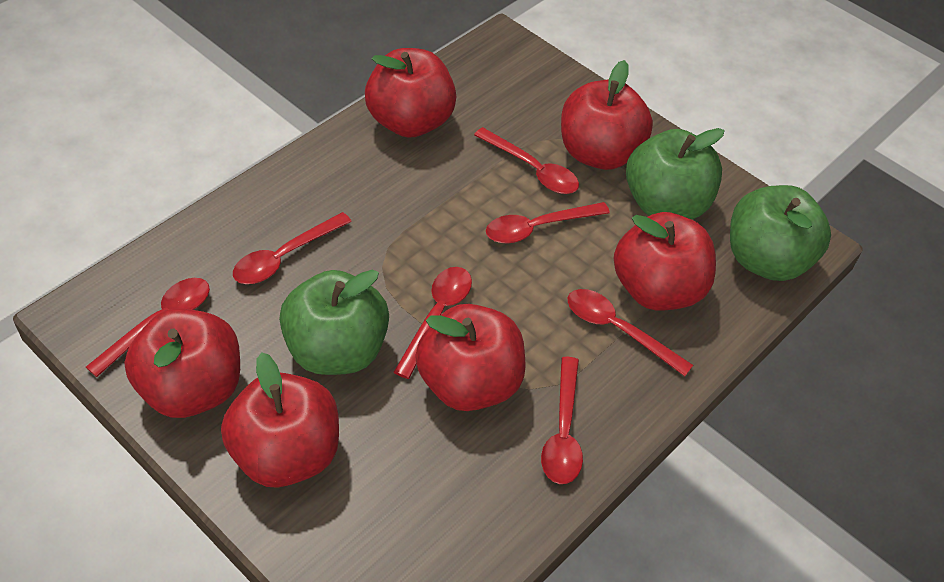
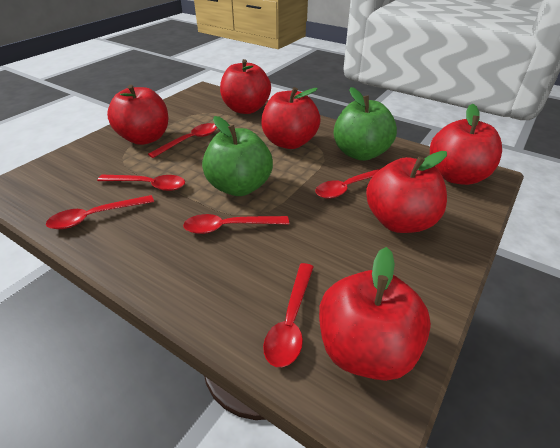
green apple: [279,270,389,375] [626,128,725,219] [730,185,831,281] = 3 -> [202,116,273,196] [334,87,397,161] = 2
red spoon: [86,278,210,377] [233,212,352,284] [394,267,472,379] [474,127,579,194] [486,202,610,243] [541,357,583,484] [568,289,693,376] = 7 -> [46,195,154,229] [97,175,185,191] [148,123,217,158] [183,214,289,234] [263,263,314,367] [316,168,381,199] = 6

